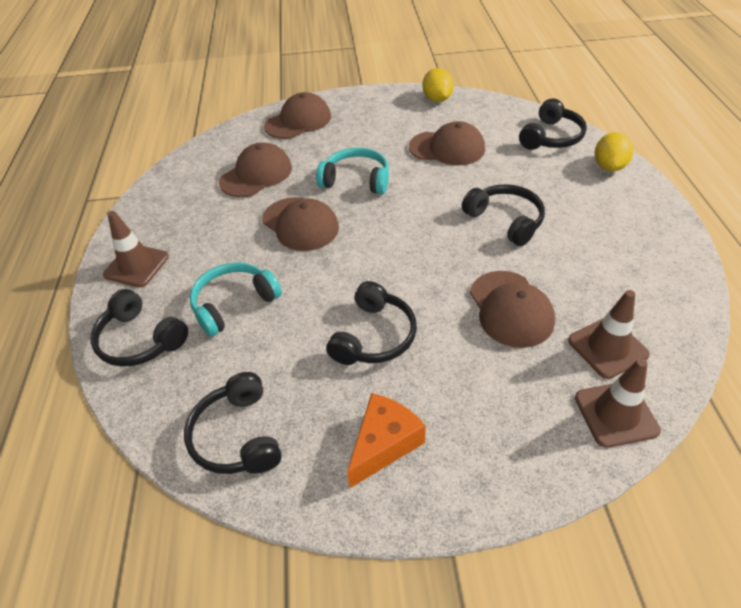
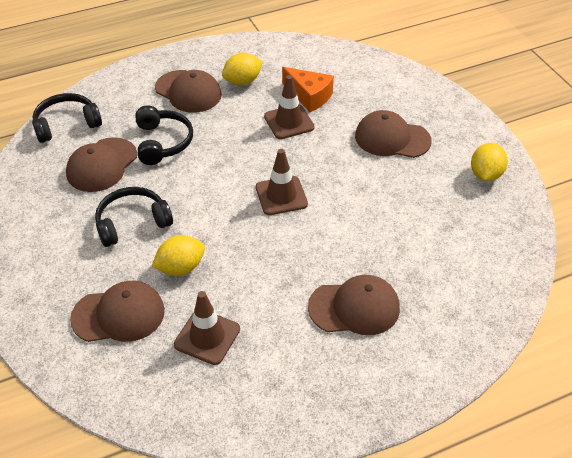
black headphones: [90,289,188,367] [184,372,282,474] [326,281,417,365] [462,184,545,246] [519,98,587,150] = 5 -> [32,93,102,143] [95,187,173,247] [135,105,193,165] = 3
turquoise headphones: [190,262,282,337] [316,148,389,194] = 2 -> none = 0
yellow lemon: [422,68,454,102] [594,132,634,171] = 2 -> [151,235,205,276] [222,53,263,85] [471,143,508,181] = 3

